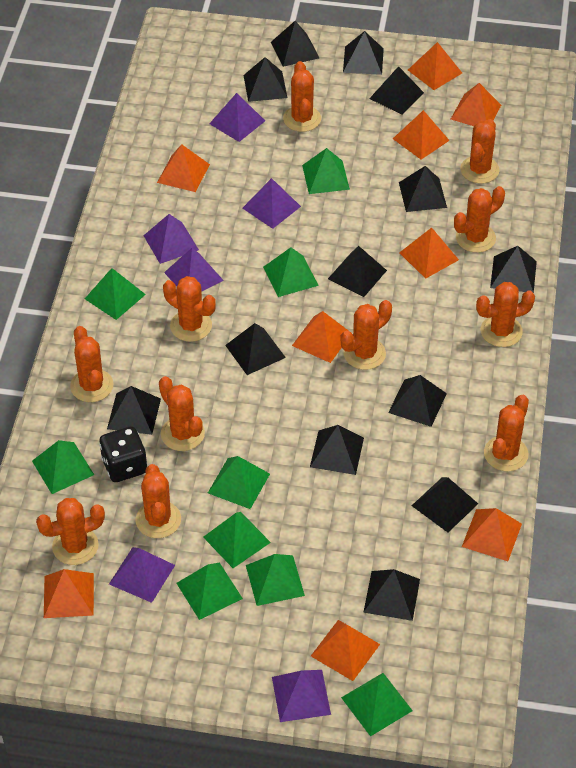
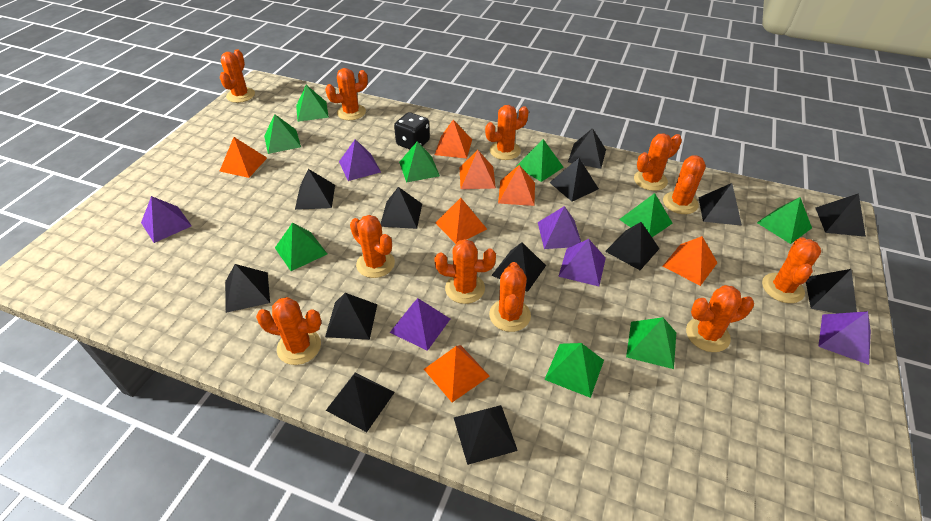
orange pyramid: [44,569,94,618] [157,144,210,192] [292,311,350,363] [311,620,380,681] [393,110,450,159] [399,227,459,279] [408,42,462,90] [451,83,501,126] [462,508,522,561] = 9 -> [220,137,267,178] [424,345,490,402] [435,120,472,159] [435,198,487,244] [460,150,496,189] [498,165,535,206] [663,236,718,286] = 7

